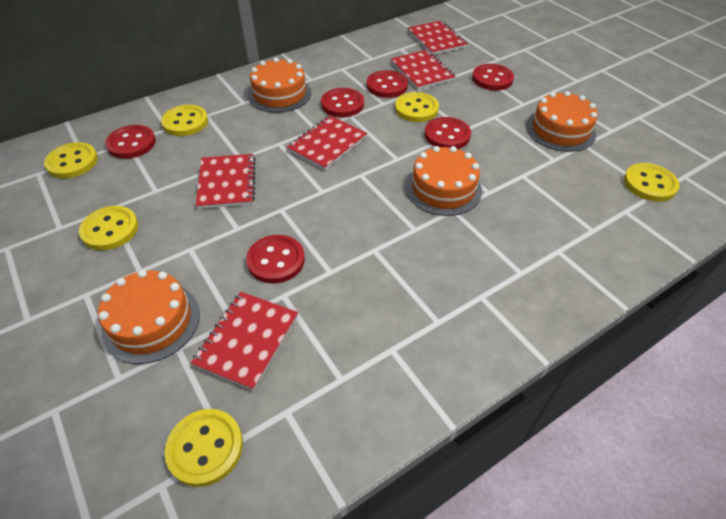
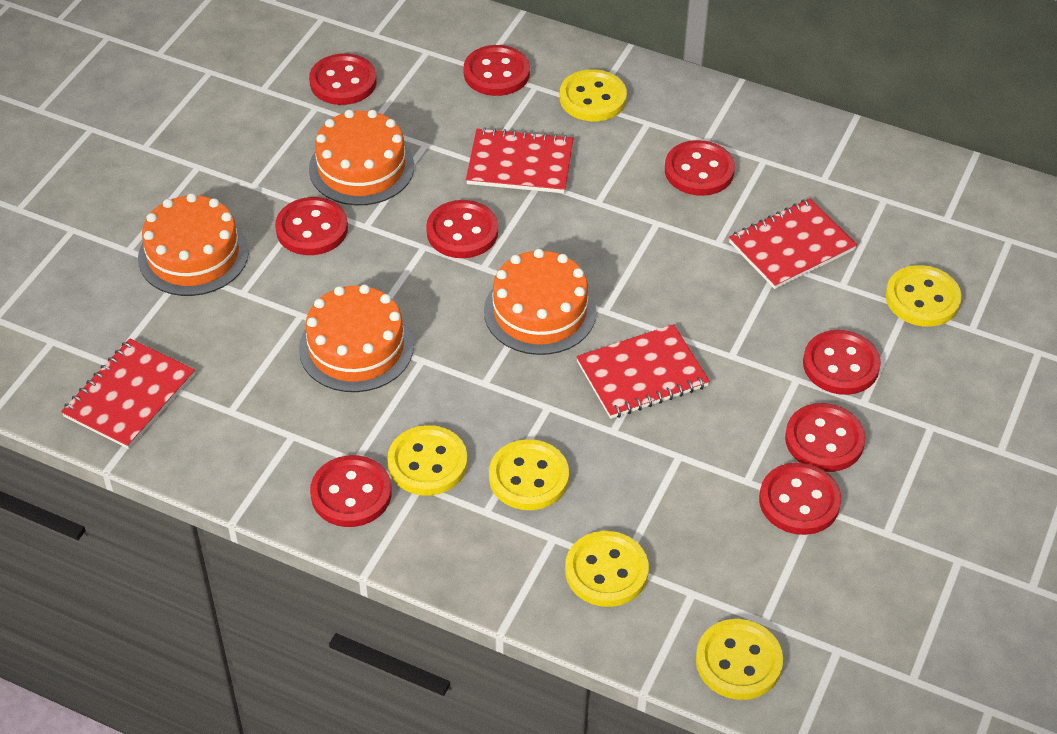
red button: [105,125,156,159] [246,235,305,283] [321,88,364,117] [367,70,408,98] [425,117,471,149] [472,64,514,91] = 6 -> [275,197,348,255] [309,53,377,105] [310,455,392,527] [426,200,498,258] [464,45,530,96] [665,140,735,196] [759,463,841,535] [785,403,866,472] [803,330,881,395] = 9
red notebook: [191,292,298,391] [196,154,255,209] [287,116,367,170] [391,50,456,90] [408,20,468,55] = 5 -> [61,338,195,449] [466,127,574,193] [576,324,710,419] [729,198,857,289] = 4

